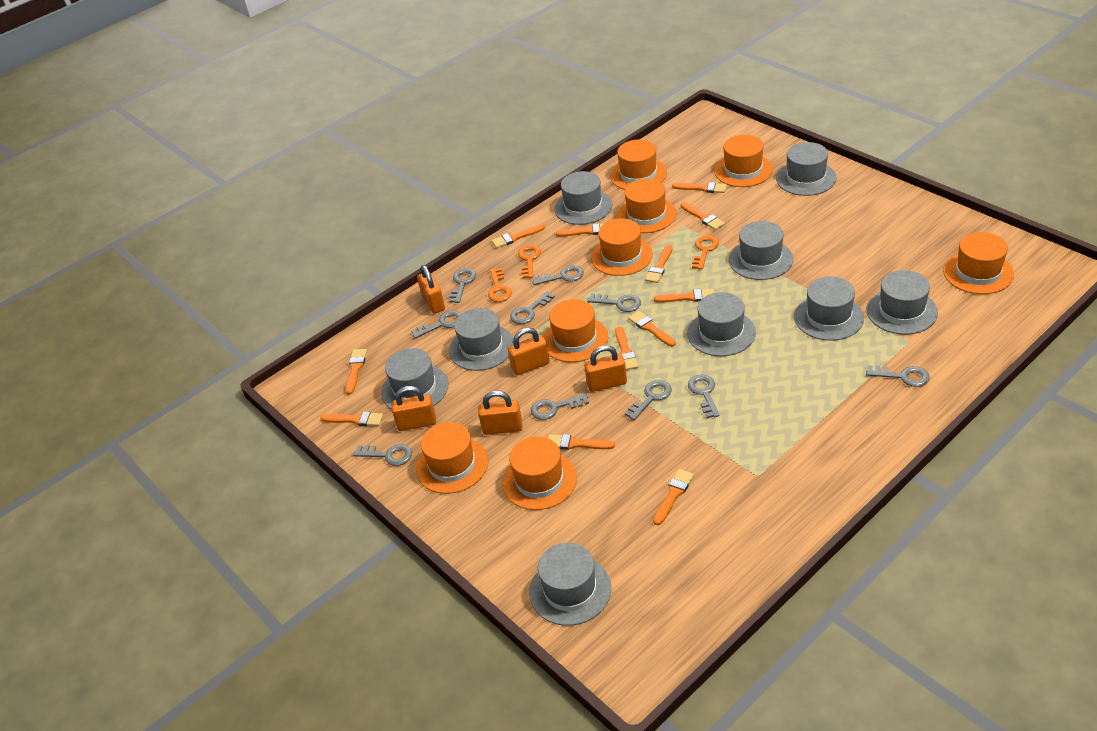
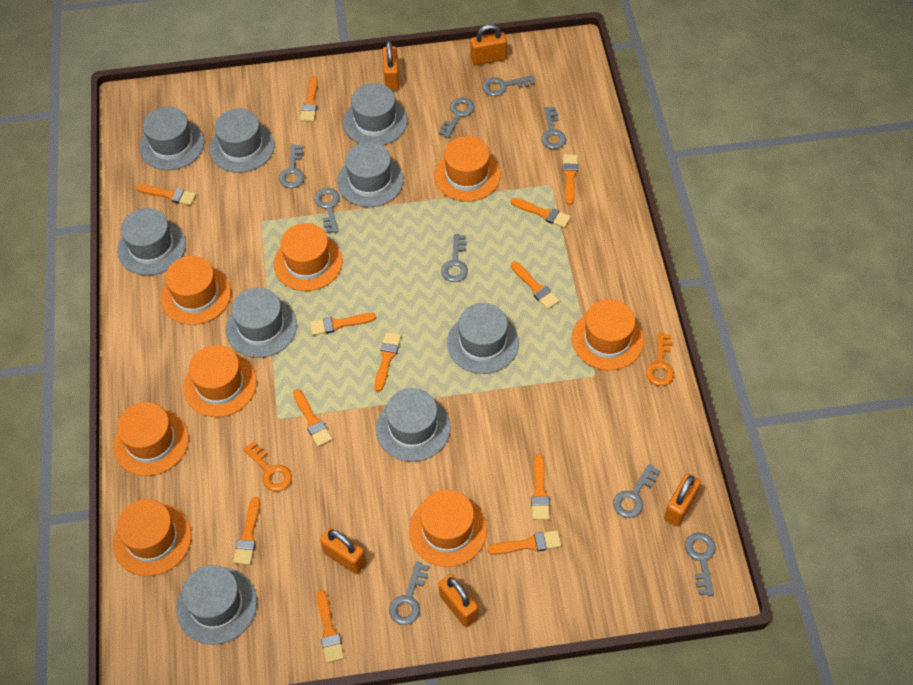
grey key: [353,444,412,466] [411,311,461,338] [449,268,476,303] [510,291,555,324] [531,394,589,420] [532,265,584,285] [587,294,641,312] [625,380,672,420] [688,375,720,418] [866,365,930,387] = 10 -> [279,144,304,188] [314,188,340,233] [389,561,429,625] [439,97,475,138] [441,234,468,282] [482,75,535,96] [541,107,567,149] [613,464,660,518] [685,532,716,596] = 9
orange key: [488,268,512,302] [518,245,541,278] [692,236,719,270] = 3 -> [243,441,292,491] [646,333,674,386] = 2

